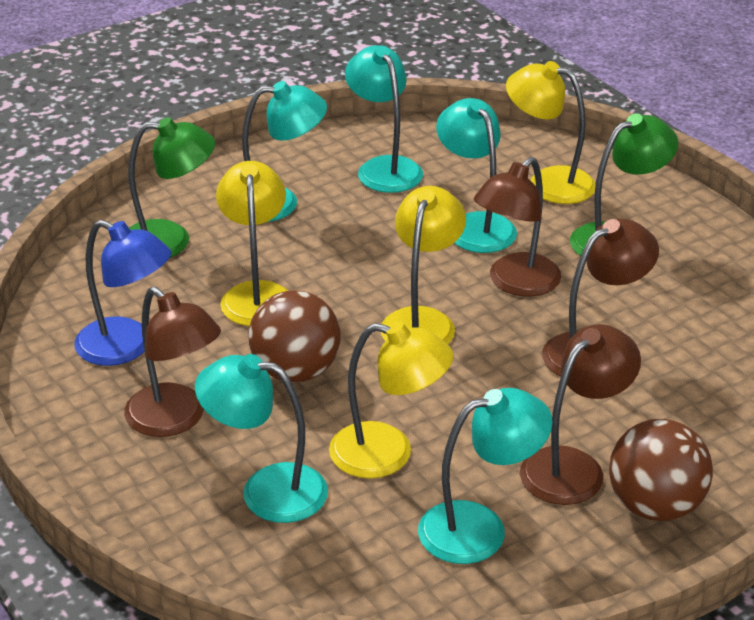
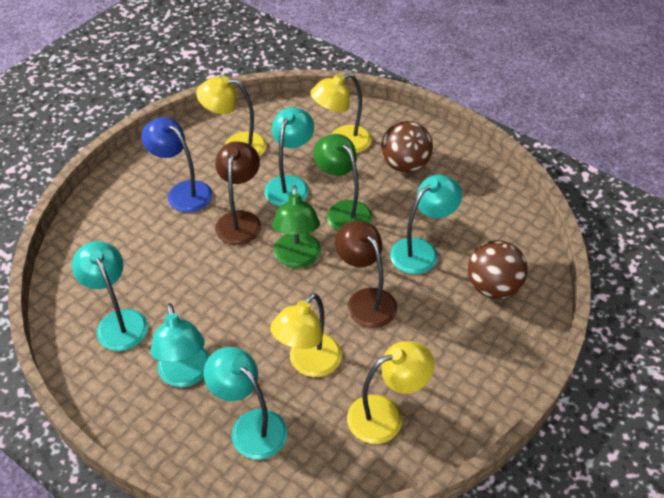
brown lamp: [124,287,221,437] [474,157,561,297] [520,324,641,505] [542,219,659,377] = 4 -> [215,141,261,245] [335,221,397,328] = 2

